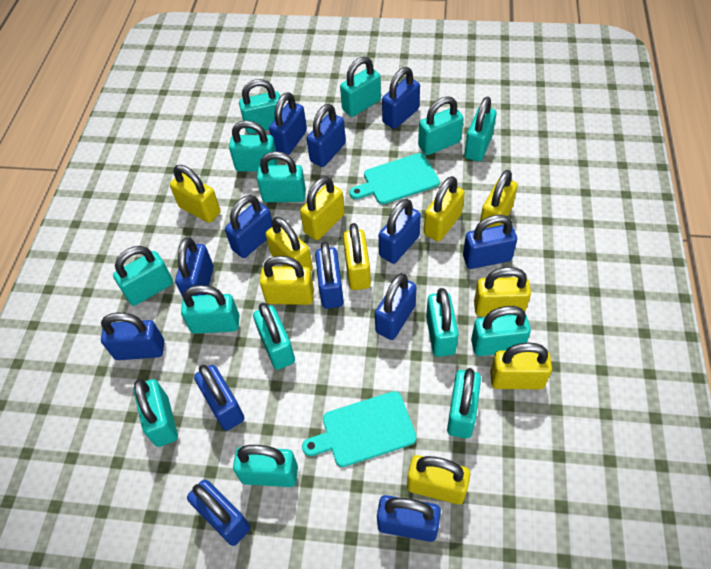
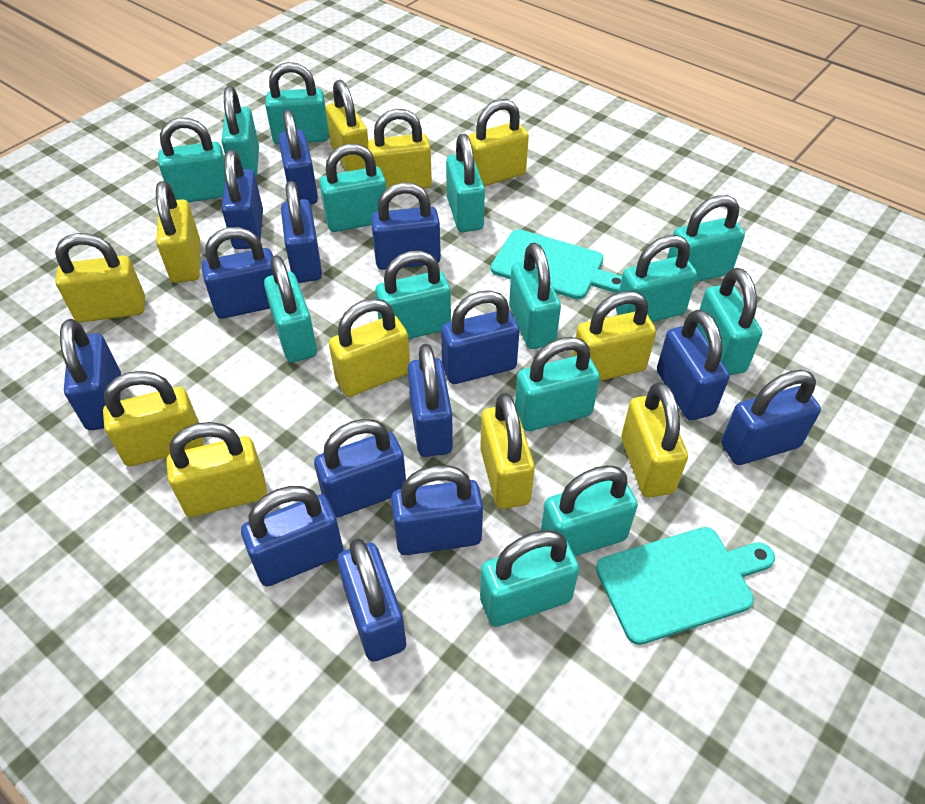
blue padlock: [101,313,164,360] [175,237,214,297] [187,480,250,546] [194,365,244,431] [225,195,272,258] [269,92,307,155] [307,104,346,167] [315,242,344,309] [375,273,417,340] [377,495,441,542] [379,199,421,264] [382,67,420,129] [463,214,517,269] = 13 -> [60,319,121,430] [202,227,273,319] [222,150,263,249] [241,486,343,586] [278,110,318,204] [281,181,322,283] [314,419,406,518] [337,538,406,662] [371,182,441,270] [391,465,483,555] [408,344,453,457] [441,290,519,384] [657,310,730,420] [721,370,821,465] = 14
yellow padlock: [170,165,221,223] [260,256,314,305] [266,217,313,271] [300,176,345,240] [343,223,371,290] [407,455,470,504] [424,176,465,242] [474,267,531,316] [480,170,518,228] [490,343,552,389] = 10 -> [55,233,145,322] [103,371,203,466] [156,181,200,283] [166,422,267,517] [326,80,368,172] [329,299,410,397] [368,109,432,189] [468,99,529,187] [480,393,535,509] [573,291,656,381] [621,382,688,498] = 11

